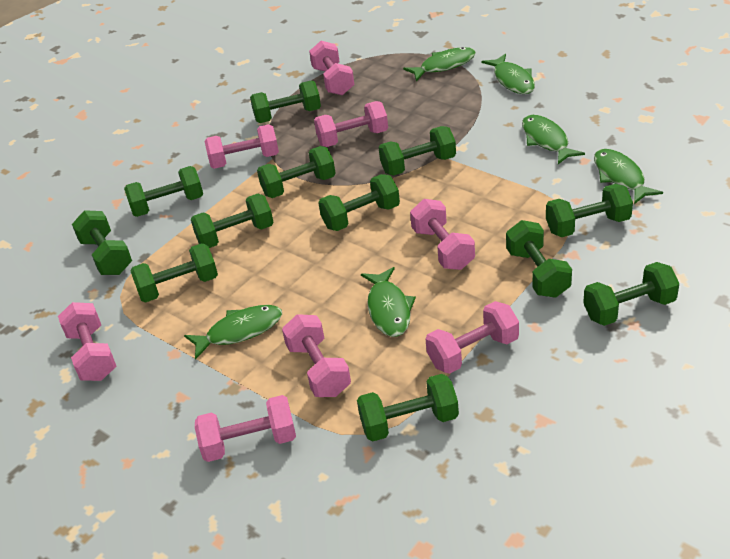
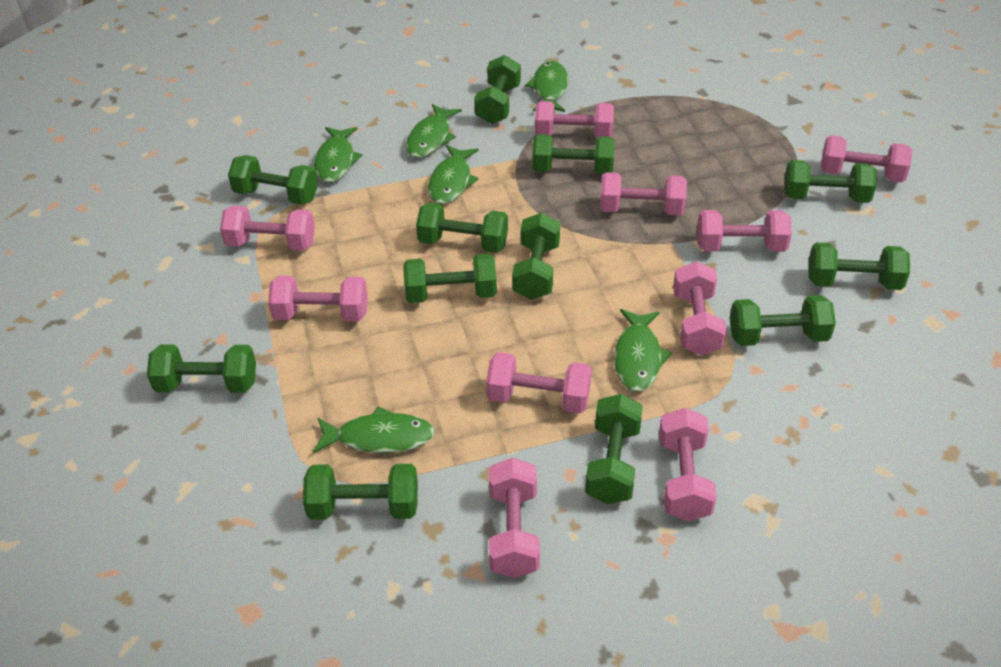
pink dumbbell: [58,302,116,381] [195,395,296,462] [204,124,279,169] [282,314,351,397] [309,41,354,95] [314,101,388,147] [410,199,475,270] [426,301,519,374] = 8 -> [220,206,315,251] [268,276,368,321] [486,352,592,413] [489,458,540,578] [535,101,614,138] [600,172,687,215] [659,408,717,522] [673,261,727,356] [697,210,792,252] [821,135,912,182] = 10

